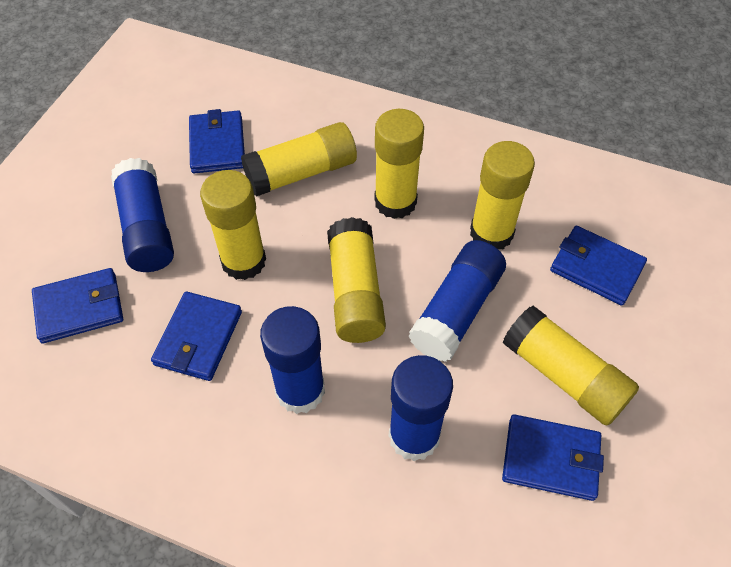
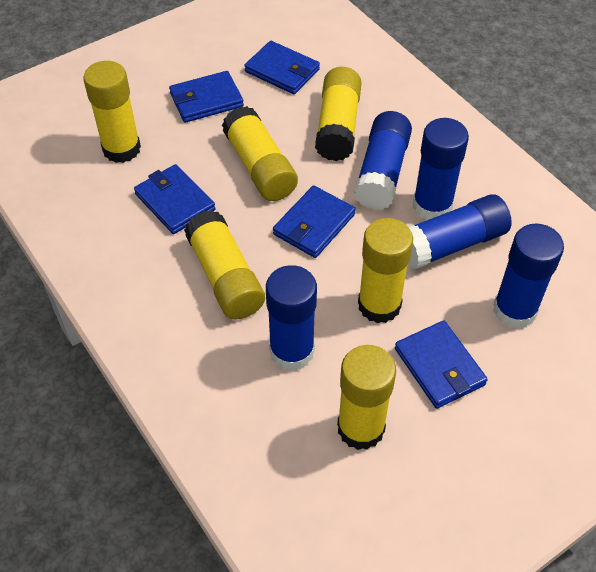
blue glue stick: [111,158,174,272] [260,306,325,414] [389,355,453,461] [408,240,506,362] = 4 -> [266,265,317,371] [354,111,412,210] [408,194,512,269] [413,118,469,220] [493,223,564,329] = 5

